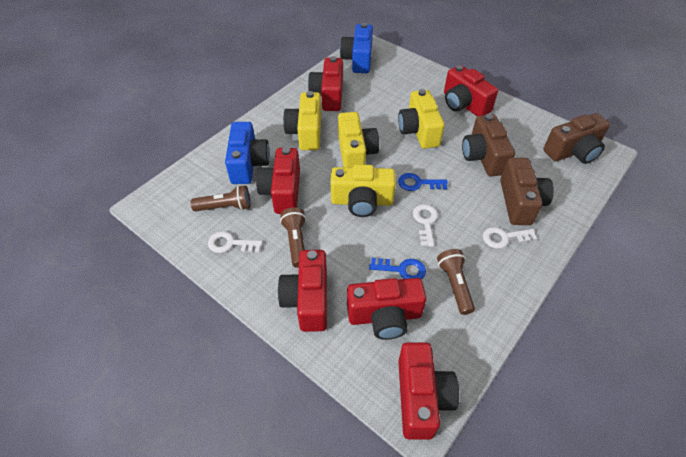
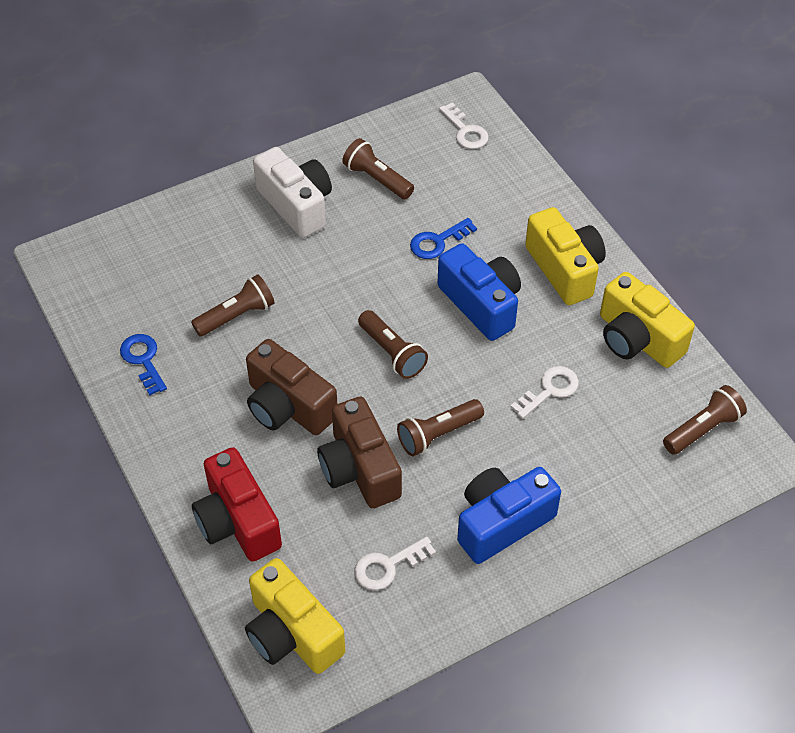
brown camera: [462,114,515,177] [500,158,554,225] [543,113,610,164] = 3 -> [246,339,337,435] [317,396,402,508] = 2
brown flashlight: [191,185,250,211] [280,207,306,268] [437,249,475,315] = 3 -> [191,274,275,337] [342,138,414,199] [358,310,428,379] [397,399,484,456] [663,385,747,455] = 5
red camera: [256,147,300,214] [278,250,327,332] [308,56,343,111] [347,278,426,340] [398,342,459,440] [444,65,498,116] = 6 -> [192,447,282,562] = 1
white camera: none = 0 -> [253,147,332,238] = 1
yellow camera: [283,91,321,150] [331,165,396,217] [338,112,379,168] [398,89,444,149] = 4 -> [245,558,345,674] [525,207,606,305] [600,272,695,368] = 3

